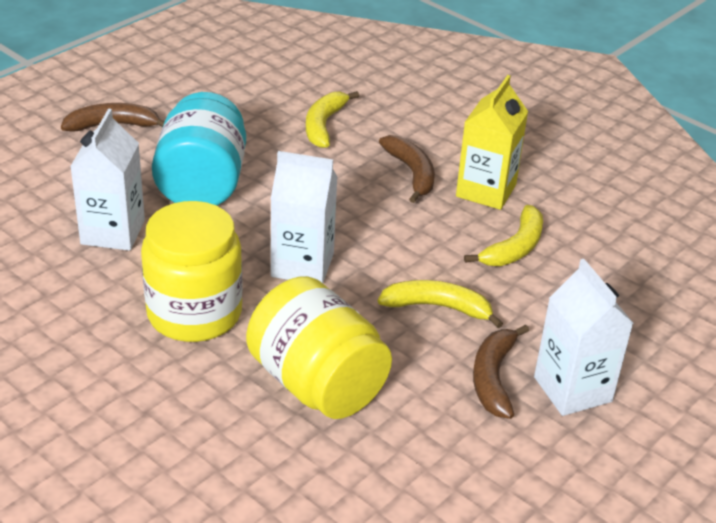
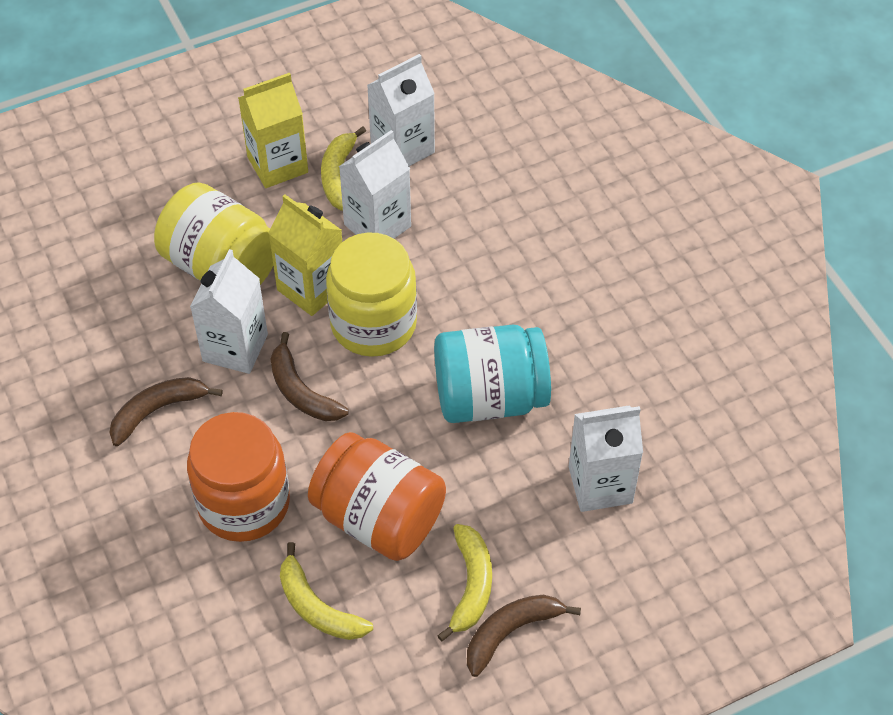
orange jar: none = 0 -> [187,412,290,542] [308,432,446,561] = 2
white carton: [70,109,145,251] [271,151,337,283] [534,259,634,416] = 3 -> [190,249,268,374] [339,130,411,239] [367,54,435,166] [569,406,643,512] = 4
yellow carton: [456,75,528,210] = 1 -> [238,73,308,188] [268,194,342,316] = 2

